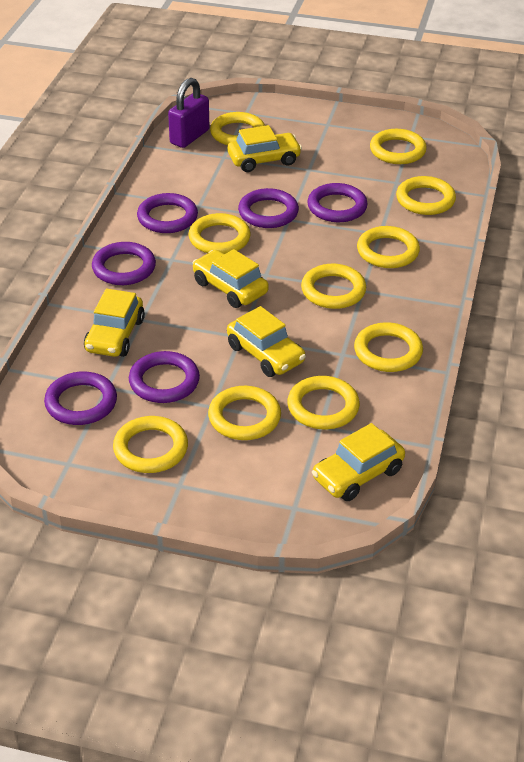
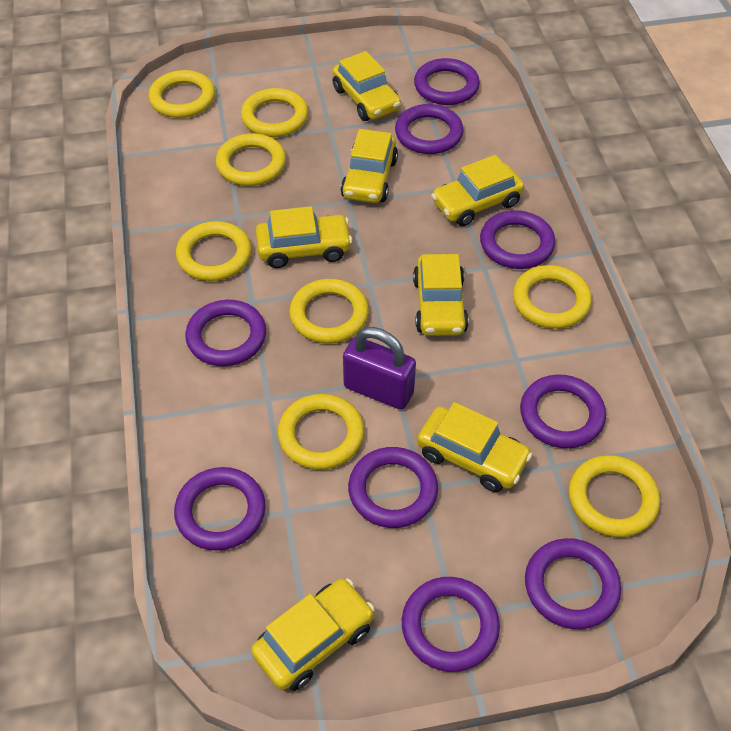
purple ring: [44,371,117,425] [92,242,156,285] [129,351,200,403] [137,193,198,233] [238,188,299,228] [307,183,368,222] = 6 -> [174,467,266,551] [185,300,266,366] [348,447,438,528] [395,104,464,154] [402,577,500,672] [414,58,480,105] [480,210,555,269] [520,374,606,448] [525,538,621,629] = 9
yellow car: [84,288,145,357] [192,249,269,308] [227,306,306,377] [228,125,302,172] [312,423,405,501] = 5 -> [251,579,375,691] [256,206,352,268] [332,51,401,121] [341,129,398,203] [413,254,469,336] [417,402,532,492] [431,155,524,226] = 7
yellow ring: [113,416,188,473] [189,213,251,254] [208,386,281,440] [210,112,265,145] [287,376,360,430] [301,264,366,309] [354,322,423,372] [357,226,420,268] [370,129,427,164] [396,176,456,215] = 10 -> [149,70,215,118] [176,221,252,281] [216,133,286,186] [241,88,308,137] [278,394,364,470] [289,279,369,343] [513,265,592,329] [569,455,660,537] = 8

